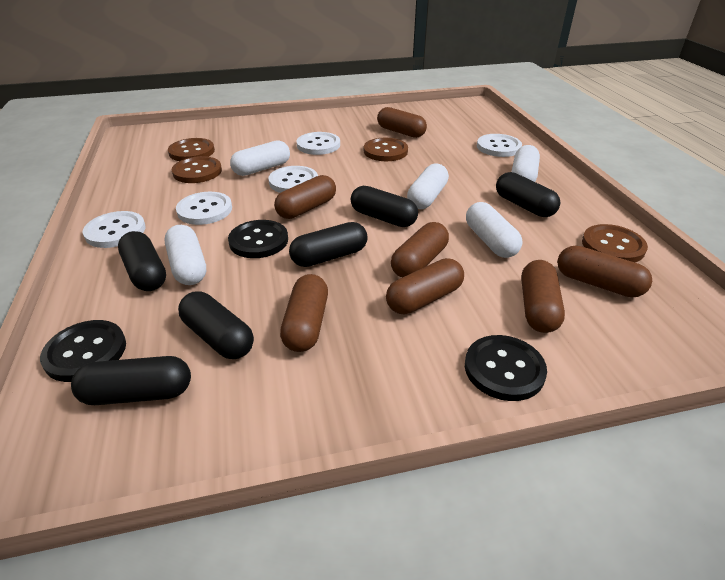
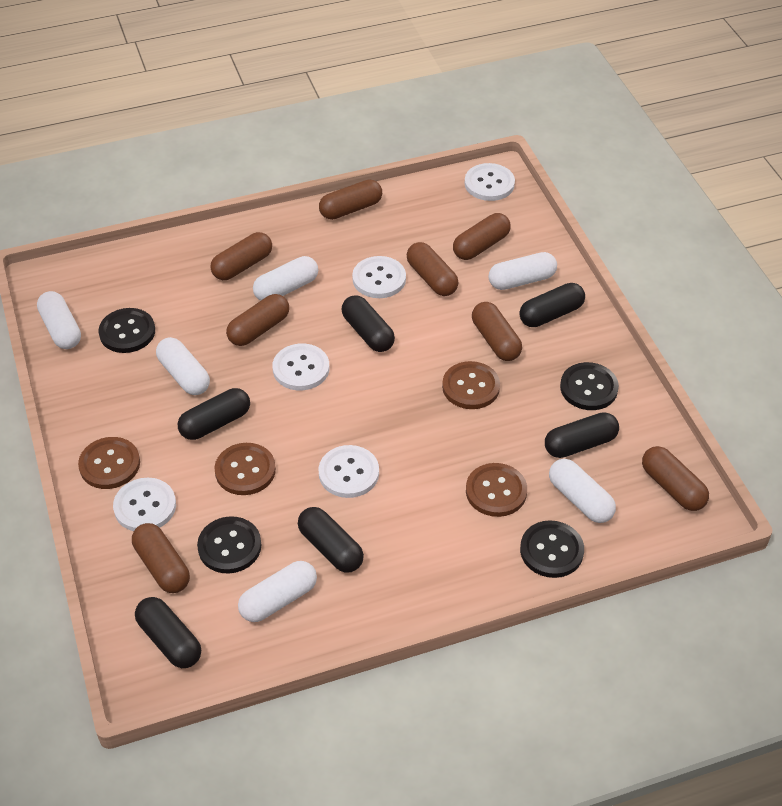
black button: [40,320,126,382] [228,220,288,258] [465,335,547,401] = 3 -> [99,308,155,353] [197,516,261,573] [520,520,584,578] [560,362,619,410] = 4
brown capsule: [274,175,336,219] [280,274,328,352] [377,107,427,138] [386,258,464,314] [391,222,449,278] [521,260,565,333] [557,246,652,297] = 7 -> [132,523,190,593] [210,232,272,280] [226,294,289,346] [319,179,382,220] [407,242,458,296] [453,213,511,260] [472,302,522,361] [642,446,709,511] = 8
white capsule: [164,225,206,285] [230,140,290,176] [407,163,449,209] [466,202,523,258] [511,145,540,182] = 5 -> [37,291,81,349] [156,337,210,395] [238,561,317,622] [253,256,318,301] [489,252,557,290] [549,459,616,523] = 6

